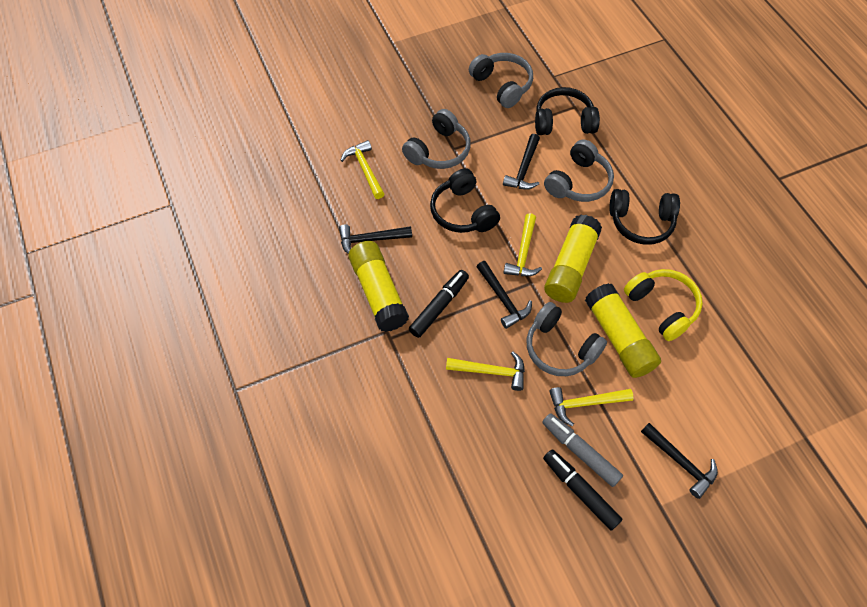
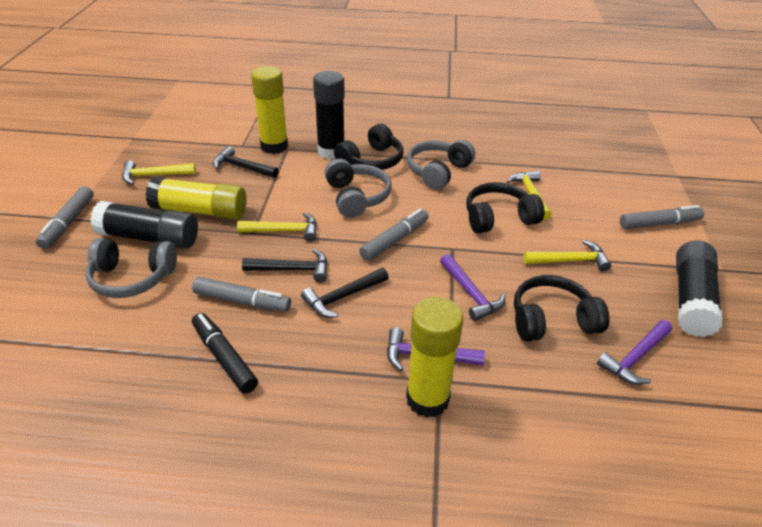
black glue stick: none = 0 -> [90,201,198,249] [313,71,345,159] [676,241,723,337] = 3
black hammer: [339,224,412,254] [477,261,532,329] [503,134,540,190] [641,423,718,499] = 4 -> [213,146,279,178] [242,249,327,282] [301,268,389,318] = 3
black marker: [409,270,469,338] [543,449,622,531] = 2 -> [192,313,258,394] = 1
grey headphones: [402,109,471,169] [469,53,533,108] [527,302,607,376] [544,139,614,202] = 4 -> [85,238,177,298] [325,159,392,218] [407,140,475,190] = 3
grey marker: [542,413,623,487] = 1 -> [36,186,94,249] [192,277,291,312] [359,209,429,261] [620,205,704,229] = 4
purple hammer: none = 0 -> [387,327,485,371] [440,254,505,321] [597,320,672,385] = 3
yellow headphones: [624,269,703,341] = 1 -> none = 0

